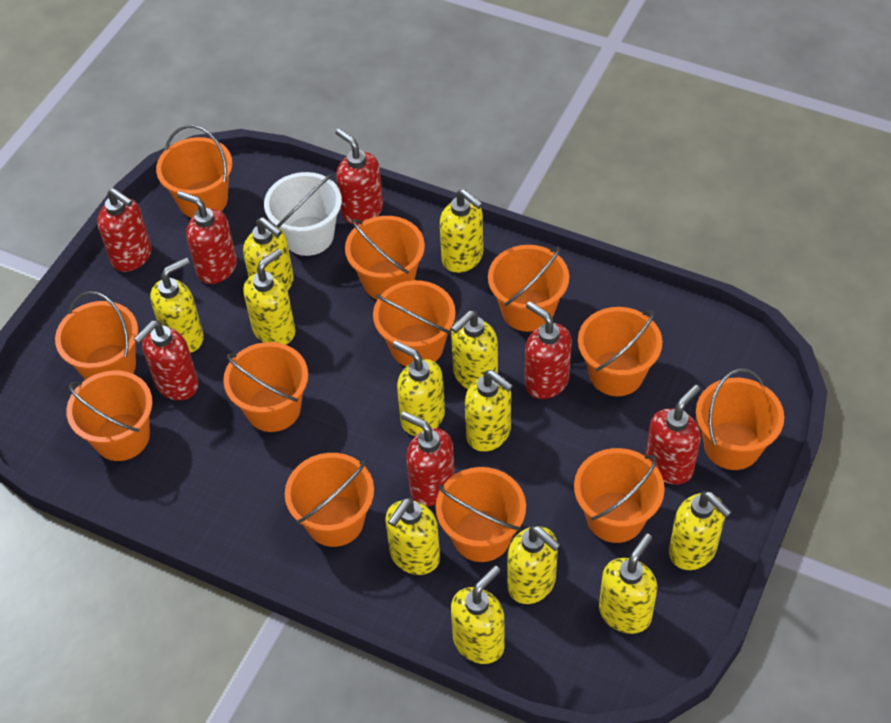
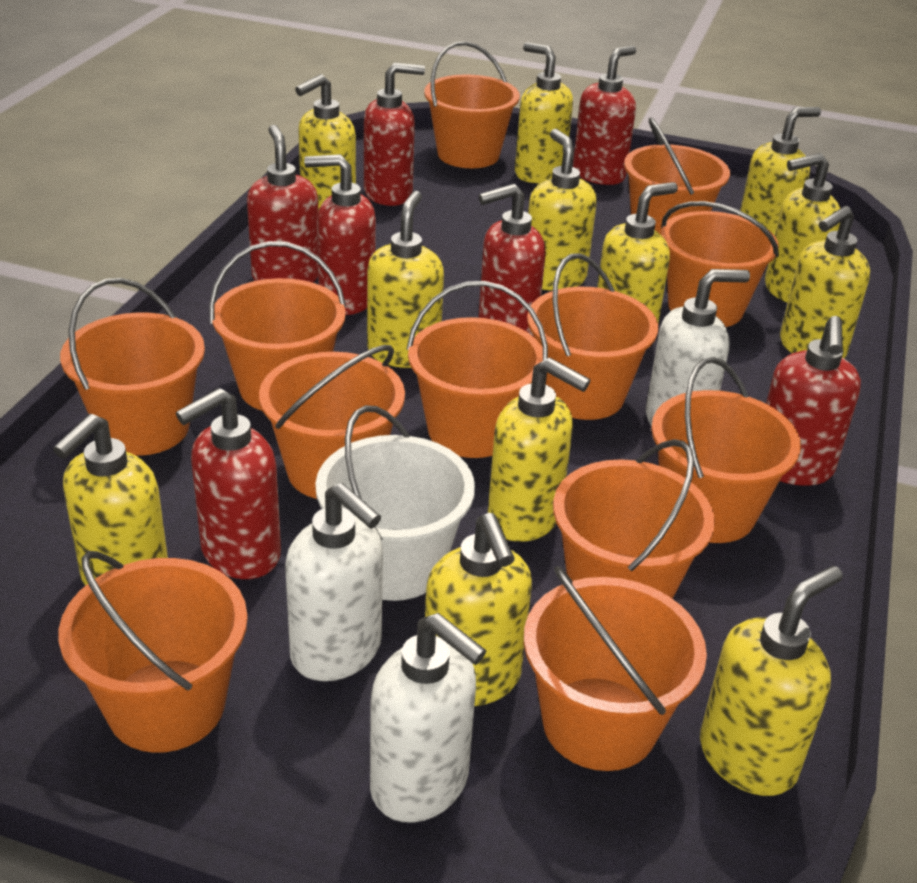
white soap dispenser: none = 0 -> [285,483,383,681] [370,613,487,823] [646,269,750,426] = 3

